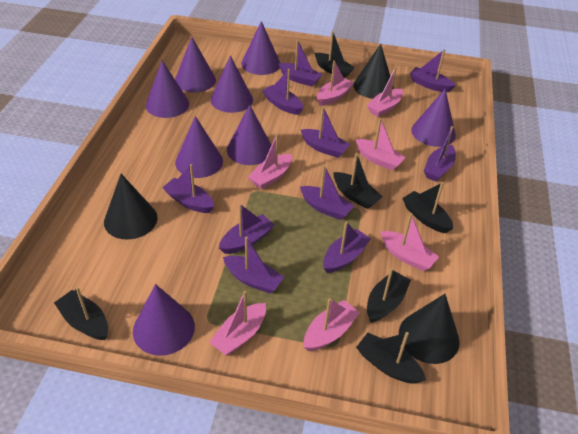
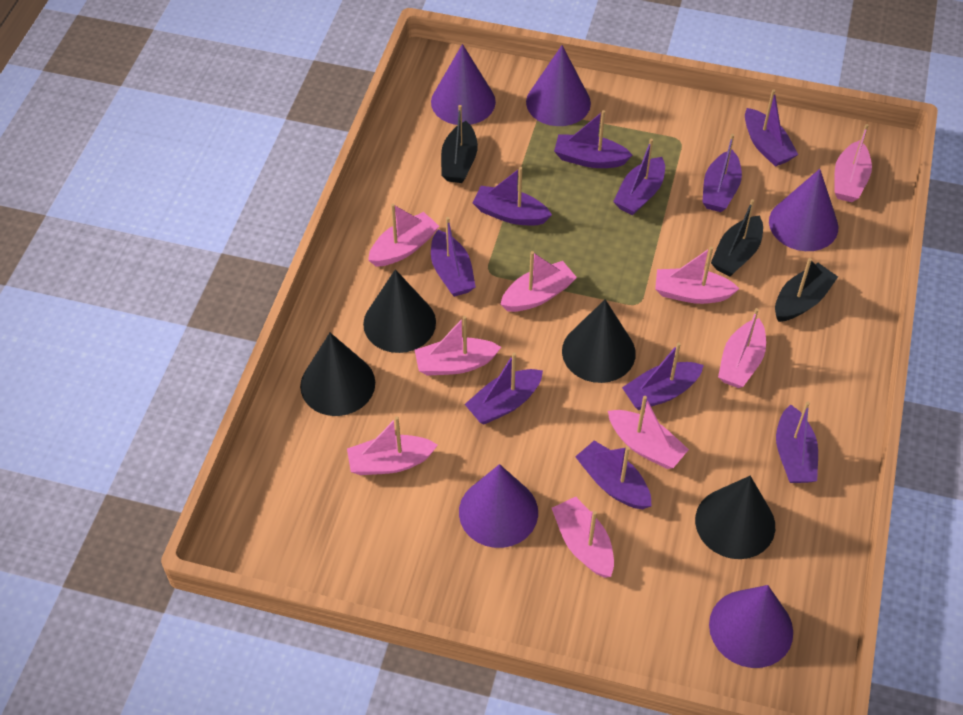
black boat: [54,287,108,340] [315,31,355,78] [333,153,383,209] [356,332,426,383] [367,268,411,323] [402,182,453,233] = 6 -> [441,105,478,183] [711,199,763,276] [775,258,838,322] = 3
black cone: [104,174,158,239] [353,44,394,99] [399,294,460,364] = 3 -> [300,333,375,416] [363,269,436,353] [562,299,636,383] [695,476,775,559] = 4
pink boat: [209,291,266,356] [248,134,292,189] [304,298,360,351] [317,61,354,106] [355,118,406,171] [367,67,403,117] [380,213,439,271] = 7 -> [347,416,438,475] [368,204,439,267] [415,316,501,376] [500,251,577,312] [552,497,614,578] [608,396,689,469] [655,247,739,304] [718,308,766,388] [834,124,872,202] = 9
purple cone: [133,284,195,356] [146,60,189,118] [175,37,216,92] [175,116,223,178] [211,55,253,113] [227,104,272,165] [241,21,280,75] [411,89,456,147] = 8 -> [431,44,496,125] [459,464,538,548] [526,45,591,126] [709,585,793,668] [769,169,839,251] = 5

